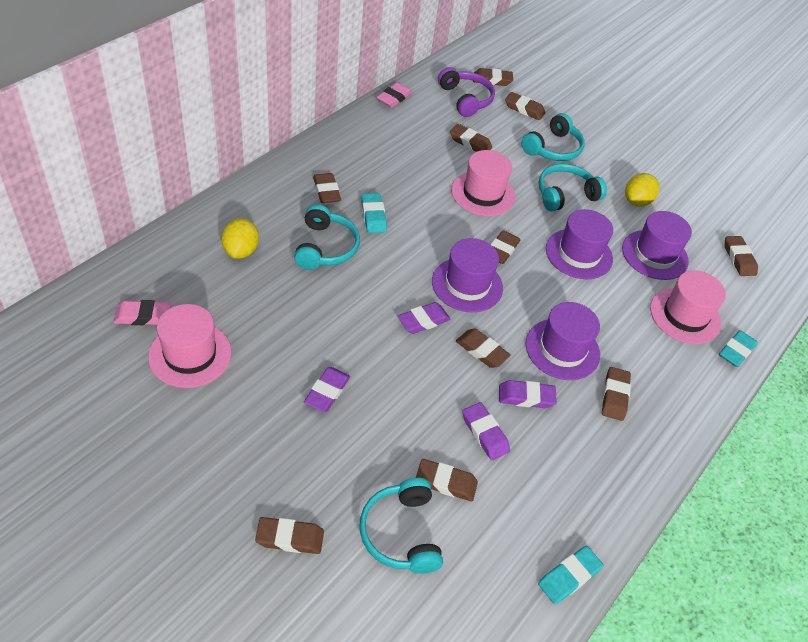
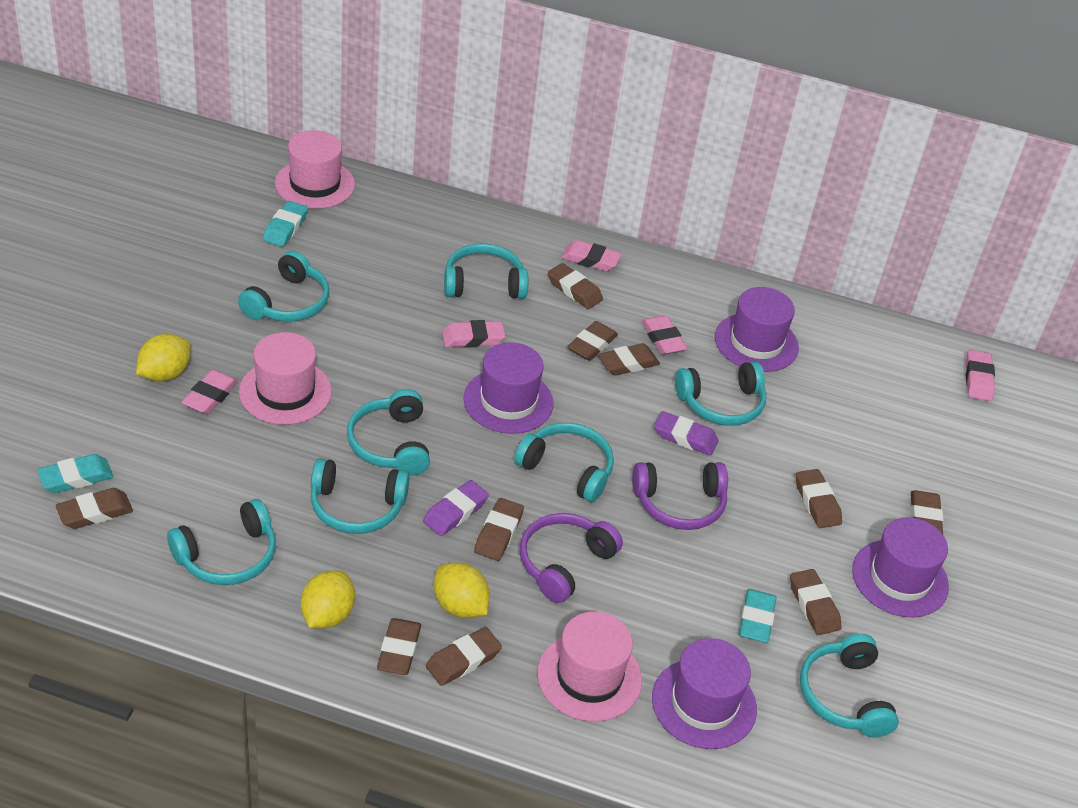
pink eraser: [113,300,171,325] [376,82,412,108] = 2 -> [181,370,239,414] [442,320,505,348] [561,240,622,271] [641,315,688,355] [966,350,995,401] = 5
purple eraser: [304,367,350,412] [397,302,451,334] [462,402,510,460] [499,380,557,408] = 4 -> [423,480,489,536] [654,411,719,456] = 2
purple headphones: [438,67,495,117] = 1 -> [520,513,623,603] [632,462,728,530] = 2
turquoise headphones: [294,204,360,270] [359,478,443,574] [521,113,585,161] [538,164,607,212] = 4 -> [167,499,276,585] [238,251,329,322] [310,458,410,534] [347,389,430,476] [444,243,528,299] [514,423,614,503] [675,361,766,426] [800,633,899,737] = 8
yellow lemon: [221,218,259,259] [625,173,659,207] = 2 -> [136,334,190,382] [301,570,355,629] [434,562,490,618] = 3

